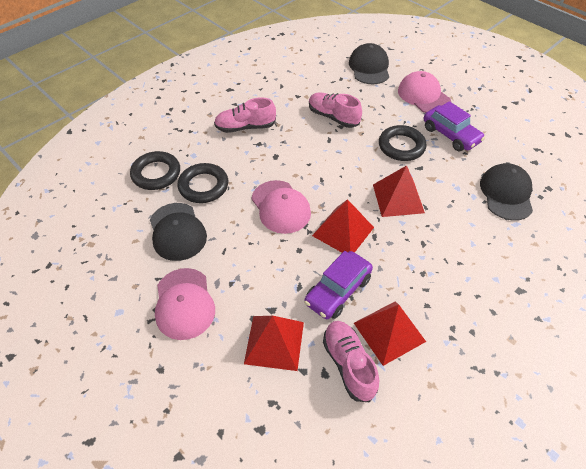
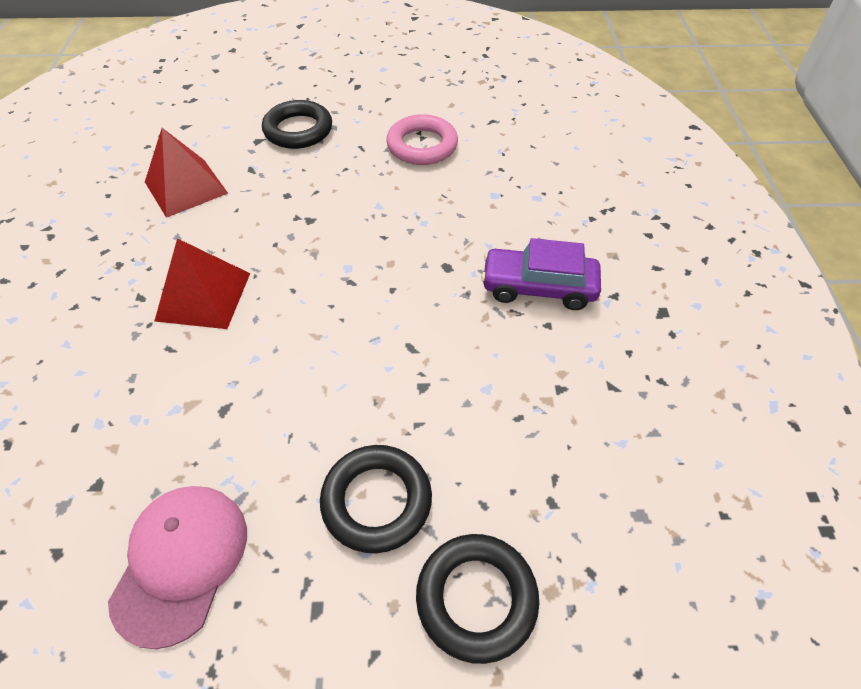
black cap: [150,203,207,261] [349,43,389,84] [480,163,533,221] = 3 -> none = 0
pink cap: [155,268,215,340] [251,180,311,234] [398,71,451,113] = 3 -> [108,486,247,649] = 1
pink ring: none = 0 -> [386,114,458,165] = 1
pink shoe: [214,97,276,133] [309,92,362,128] [323,321,379,402] = 3 -> none = 0
purple car: [304,251,373,319] [424,101,485,151] = 2 -> [481,238,601,310] = 1
red pyramid: [244,316,304,371] [312,199,374,253] [354,301,426,366] [373,165,425,217] = 4 -> [145,128,228,218] [154,238,250,329] = 2

